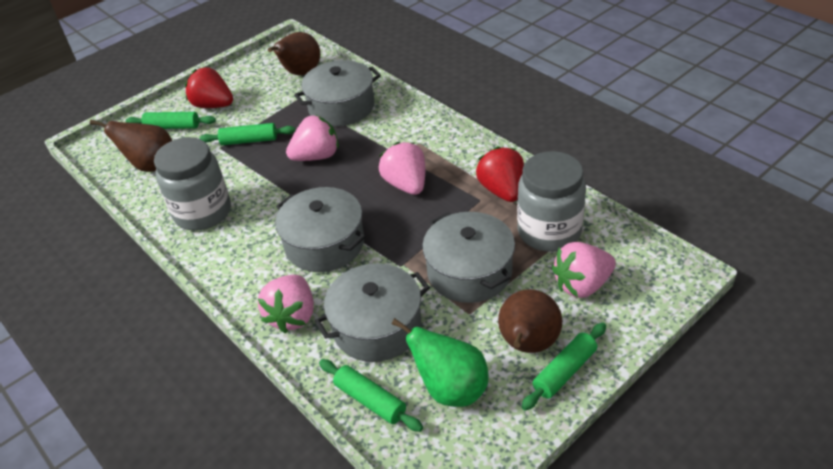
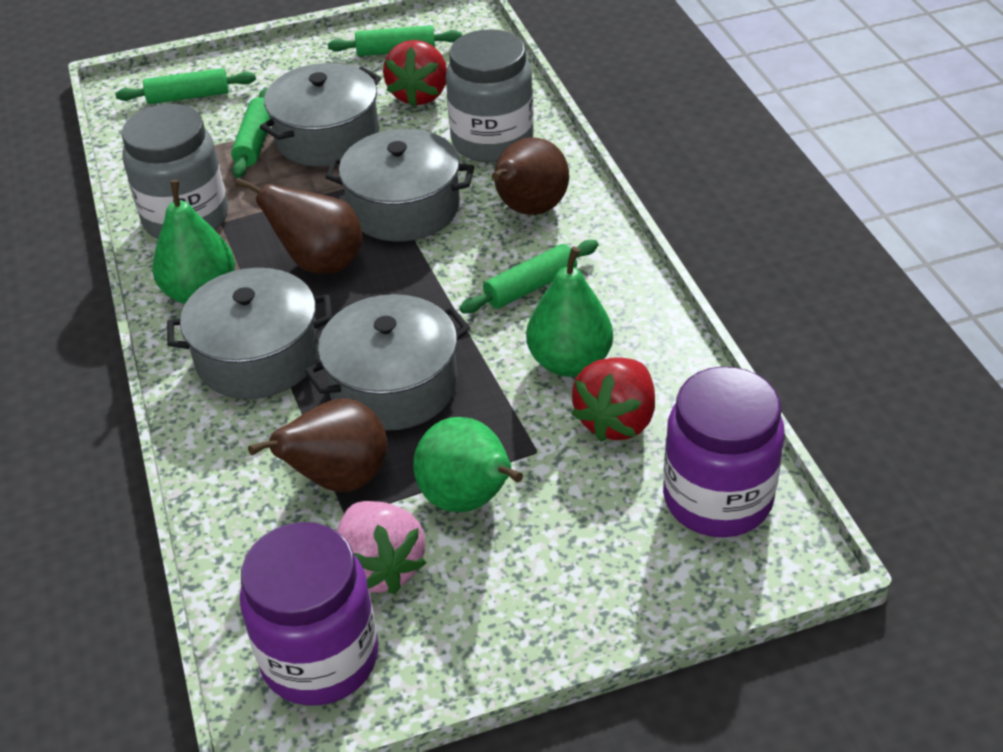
green pear: [392,318,489,407] = 1 -> [152,180,235,304] [413,417,523,512] [526,247,613,377] = 3
pink strawberry: [258,275,314,333] [286,115,339,161] [379,142,425,195] [552,242,616,298] = 4 -> [337,501,426,594] = 1
purple jar: none = 0 -> [240,522,379,706] [663,366,785,537] = 2

